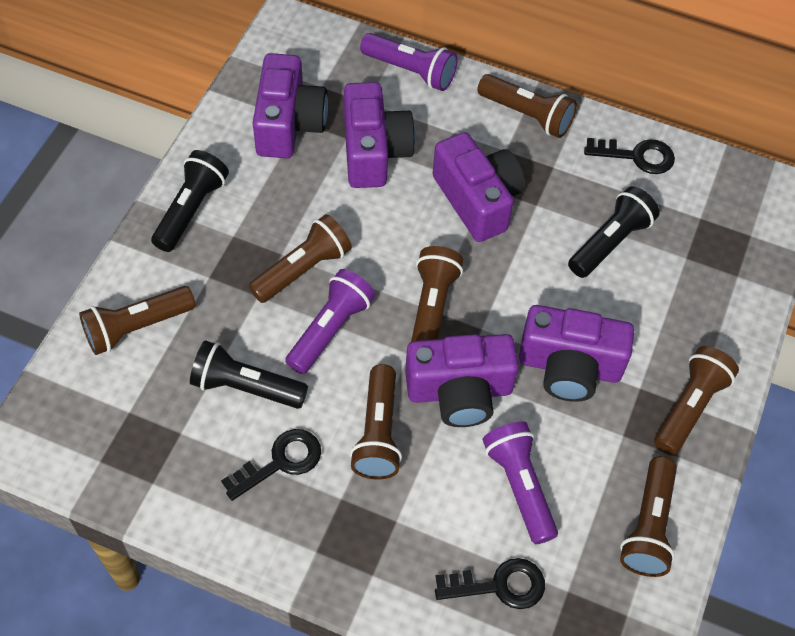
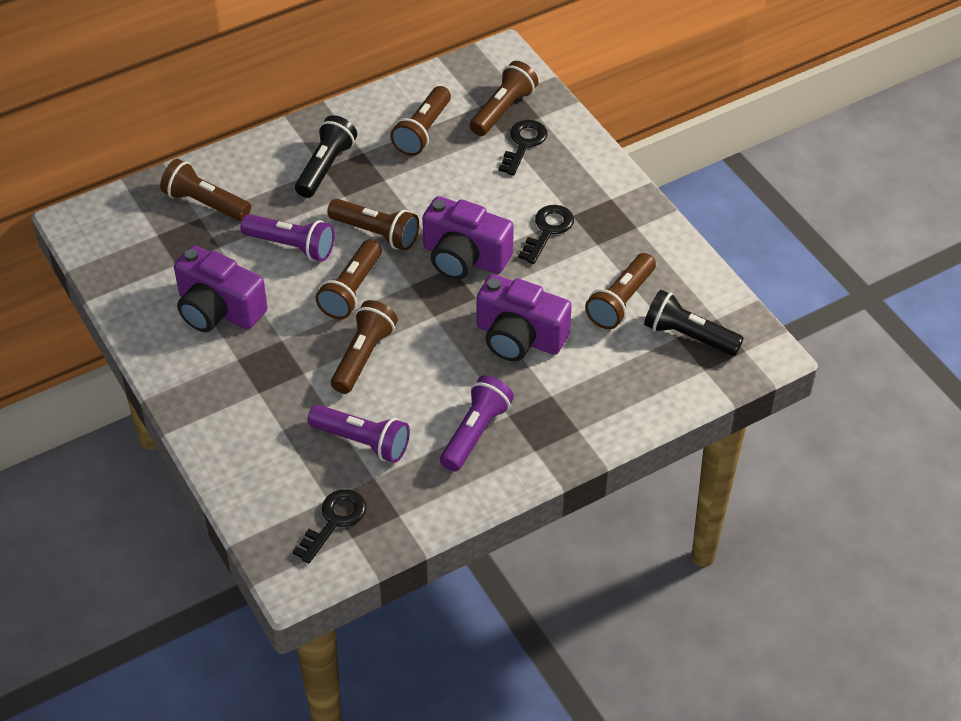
black flashlight: [151,150,229,252] [190,340,308,409] [568,186,660,278] = 3 -> [295,115,357,198] [644,290,744,356] = 2
purple camera: [253,53,328,158] [344,82,415,188] [405,334,519,427] [433,132,525,242] [519,305,634,402] = 5 -> [174,245,268,332] [422,196,514,280] [477,274,572,361] = 3

